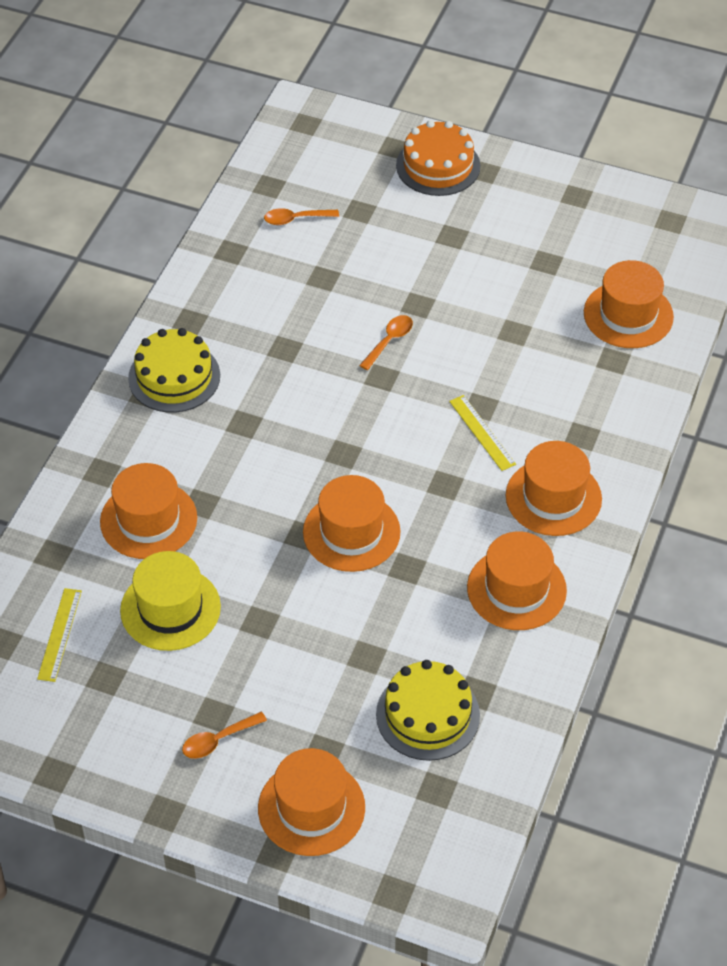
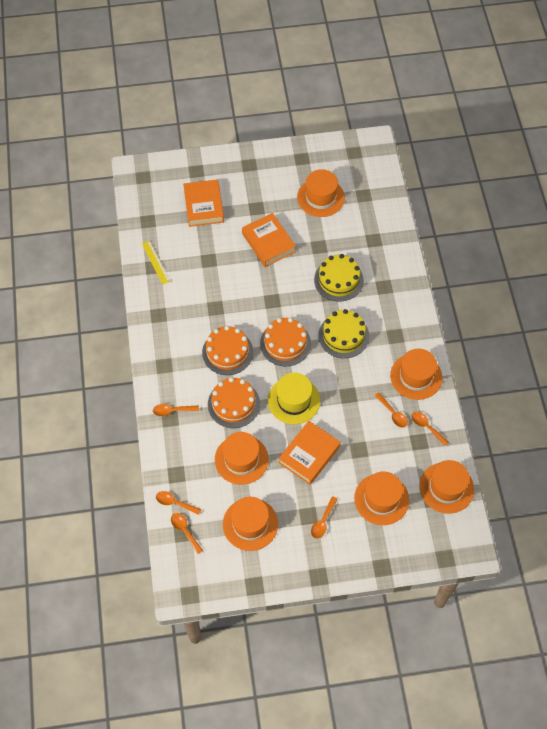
orange book: none = 0 -> [183,179,224,227] [242,213,296,267] [278,421,341,485] = 3
orange cake: [396,120,480,196] = 1 -> [202,326,253,375] [208,377,260,428] [260,318,311,366] = 3
orange spoon: [182,712,267,759] [264,208,339,225] [359,315,413,370] = 3 -> [153,404,199,416] [156,491,202,515] [171,513,203,554] [311,496,338,539] [374,393,408,428] [411,412,449,446] = 6
yellow ruler: [37,588,82,682] [449,395,516,471] = 2 -> [142,241,170,284] = 1

